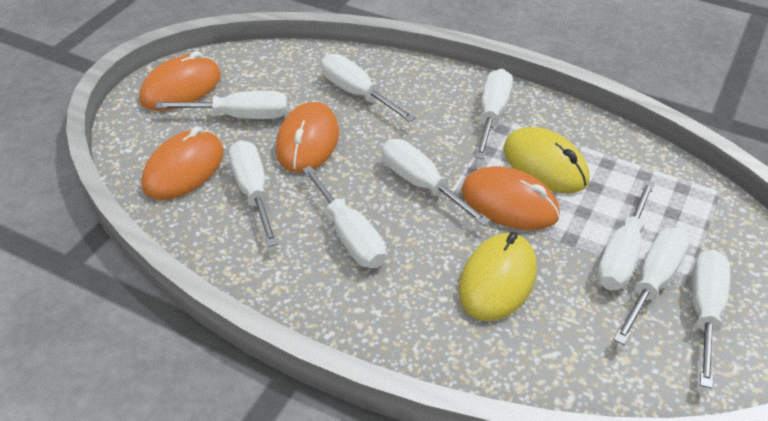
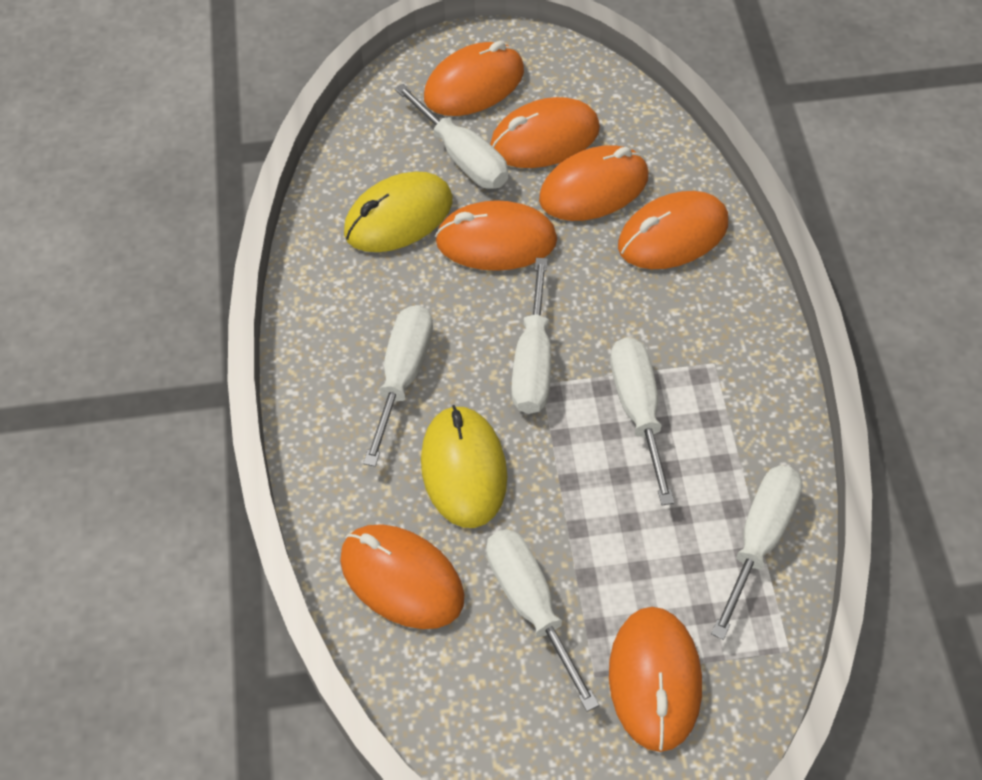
orange mouse: [139,51,221,111] [141,127,224,200] [276,102,339,173] [461,166,560,230] = 4 -> [340,524,464,629] [424,41,524,116] [435,200,557,271] [490,97,600,168] [539,145,648,221] [609,607,702,752] [618,191,728,269] = 7
white screwdriver: [155,91,288,119] [229,140,278,247] [302,166,386,268] [321,54,416,122] [382,139,490,226] [475,69,513,159] [597,180,655,290] [613,228,690,345] [692,249,730,389] = 9 -> [363,305,433,467] [395,84,508,189] [486,529,599,712] [511,258,551,414] [610,337,674,506] [711,466,803,640] = 6

